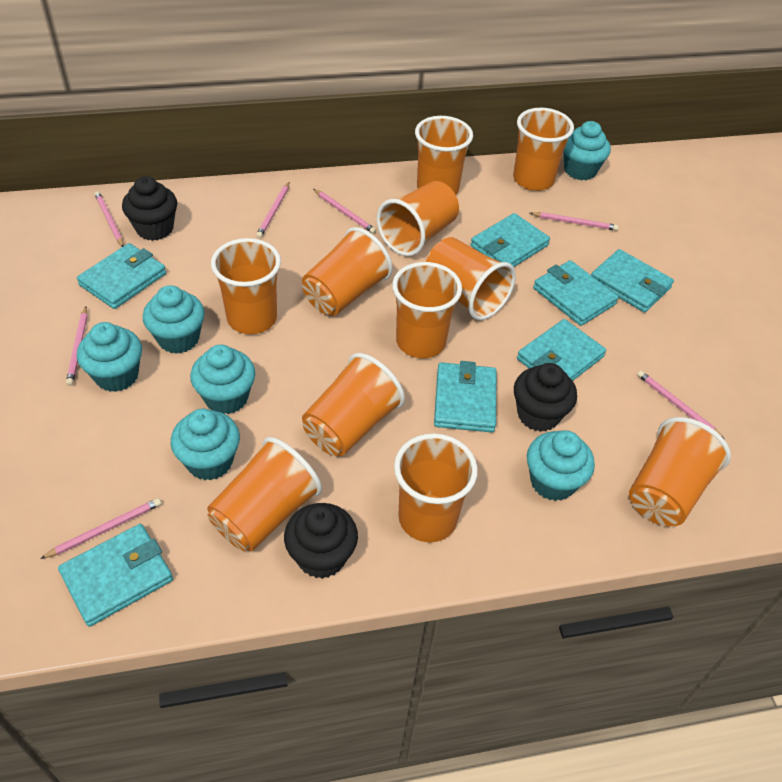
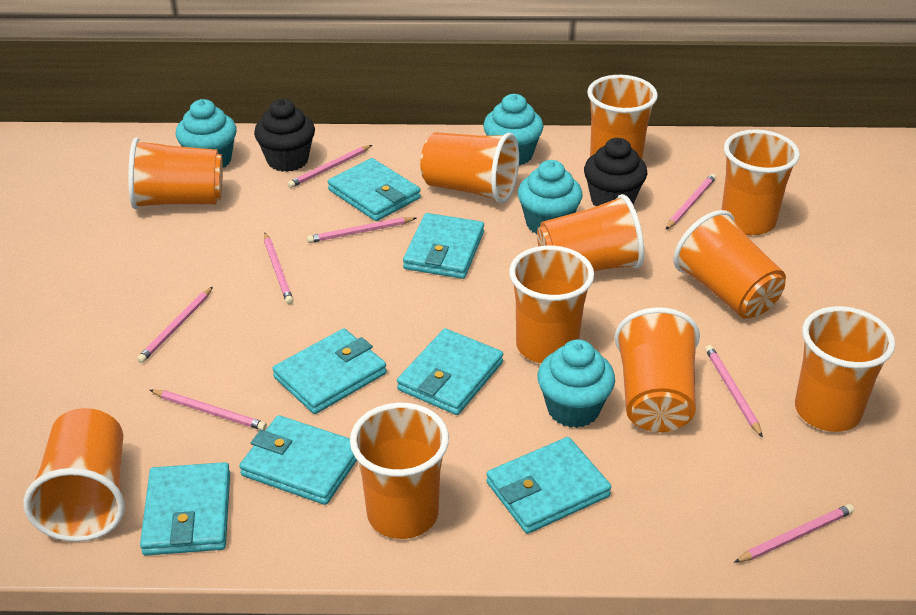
black cupcake: [122,176,177,241] [284,503,358,579] [514,363,577,432] = 3 -> [254,99,315,172] [584,138,647,206] = 2
pink pencil: [40,498,161,559] [66,306,88,386] [95,191,124,247] [256,182,289,238] [313,189,376,234] [530,212,618,231] [637,371,724,439] = 7 -> [137,287,213,363] [150,390,267,430] [264,232,293,304] [288,145,372,188] [307,217,416,243] [666,174,716,229] [705,345,763,438] [734,504,854,563] = 8
turquoise cupcake: [77,322,142,392] [143,285,205,354] [171,409,240,480] [190,345,255,414] [527,430,595,501] [563,121,611,180] = 6 -> [176,99,237,168] [483,94,543,166] [518,160,583,234] [537,339,615,428] = 4

